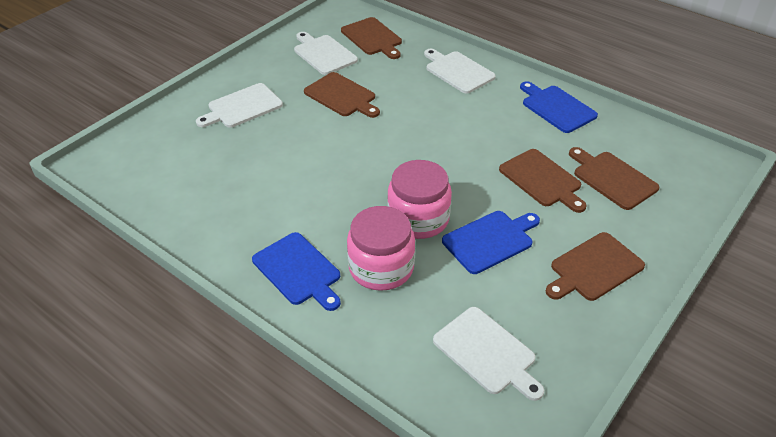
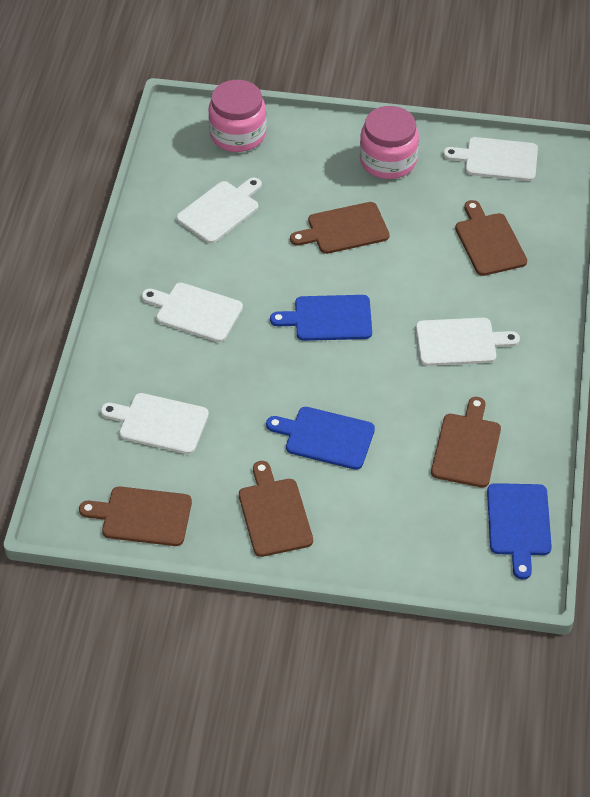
white cutting board: [196,83,283,128] [294,32,358,75] [424,49,496,94] [433,307,544,401] = 4 -> [101,393,209,454] [142,283,243,342] [176,177,262,244] [416,318,520,366] [443,137,538,181] = 5

